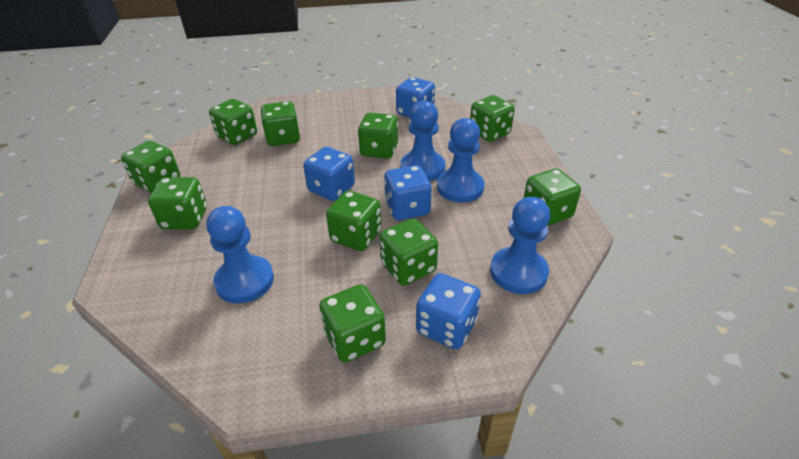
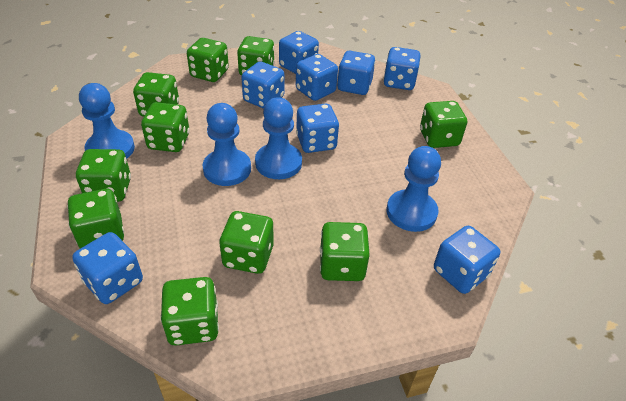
blue dice: [303,147,355,201] [384,165,432,220] [396,77,435,118] [416,273,481,349] = 4 -> [72,232,143,304] [241,61,284,109] [279,31,319,74] [296,54,338,101] [296,104,339,153] [337,51,375,95] [383,47,420,90] [434,226,500,294] = 8

